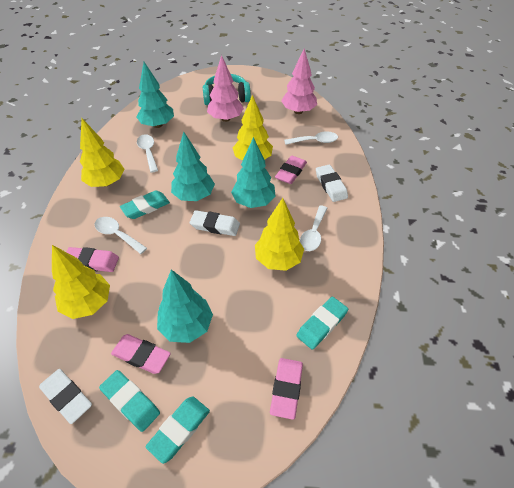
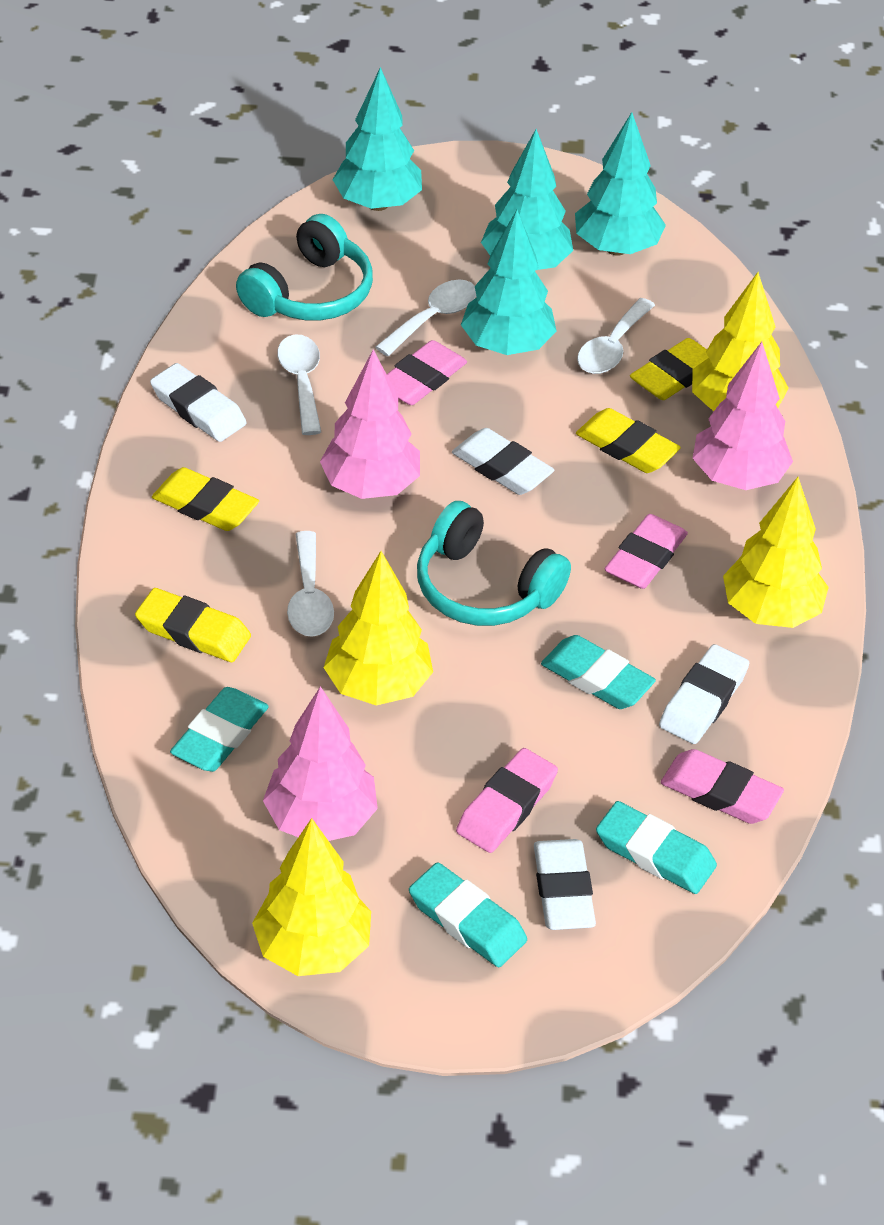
pink tree: [207,55,244,122] [281,48,317,114] = 2 -> [263,686,378,841] [320,349,420,499] [692,342,793,490] = 3
turquoise headphones: [203,74,251,105] = 1 -> [236,214,373,321] [417,501,571,626] = 2
white eraser: [39,369,92,424] [190,210,240,236] [316,165,348,202] = 3 -> [150,363,246,442] [452,428,554,495] [534,839,596,930] [659,644,749,744] = 4
yellow eraser: none = 0 -> [135,588,251,662] [152,467,259,531] [576,408,681,473] [630,338,709,400] = 4

